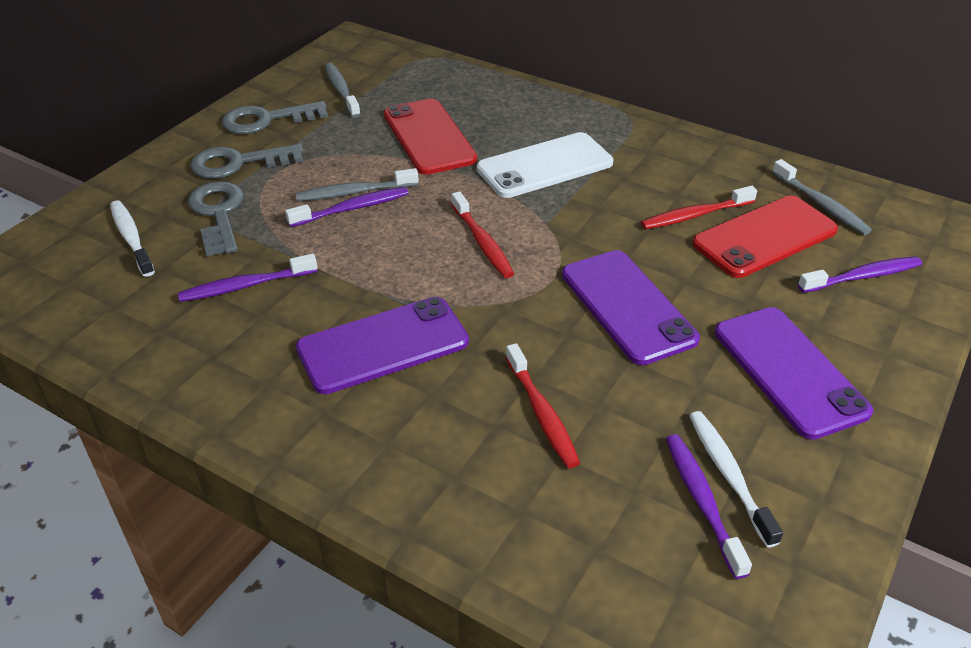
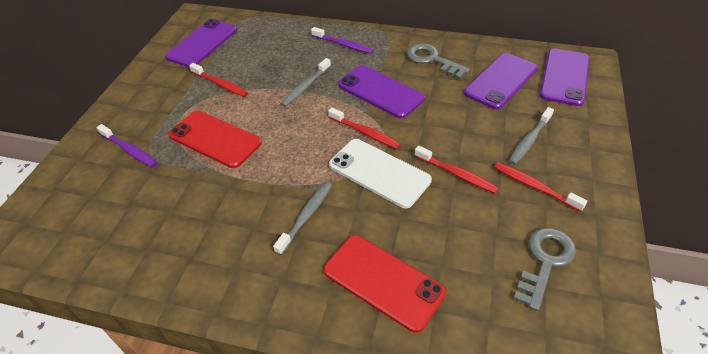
grey key: [187,181,244,256] [190,144,303,179] [222,101,328,134] = 3 -> [407,43,470,79] [513,228,576,311] = 2
purple phone: [296,297,469,394] [562,250,700,365] [715,307,873,439] = 3 -> [165,19,237,67] [338,65,425,118] [464,53,538,109] [540,48,590,106] = 4
purple toothbrush: [178,254,317,302] [285,187,409,227] [666,434,752,579] [798,257,922,293] = 4 -> [97,124,158,167] [311,27,374,54] = 2
red toothbrush: [451,191,514,278] [505,343,580,468] [641,186,757,229] = 3 -> [189,63,248,97] [328,108,401,149] [415,146,499,193] [494,163,587,212] = 4
white toothbrush: [110,200,155,277] [689,411,783,548] = 2 -> none = 0

